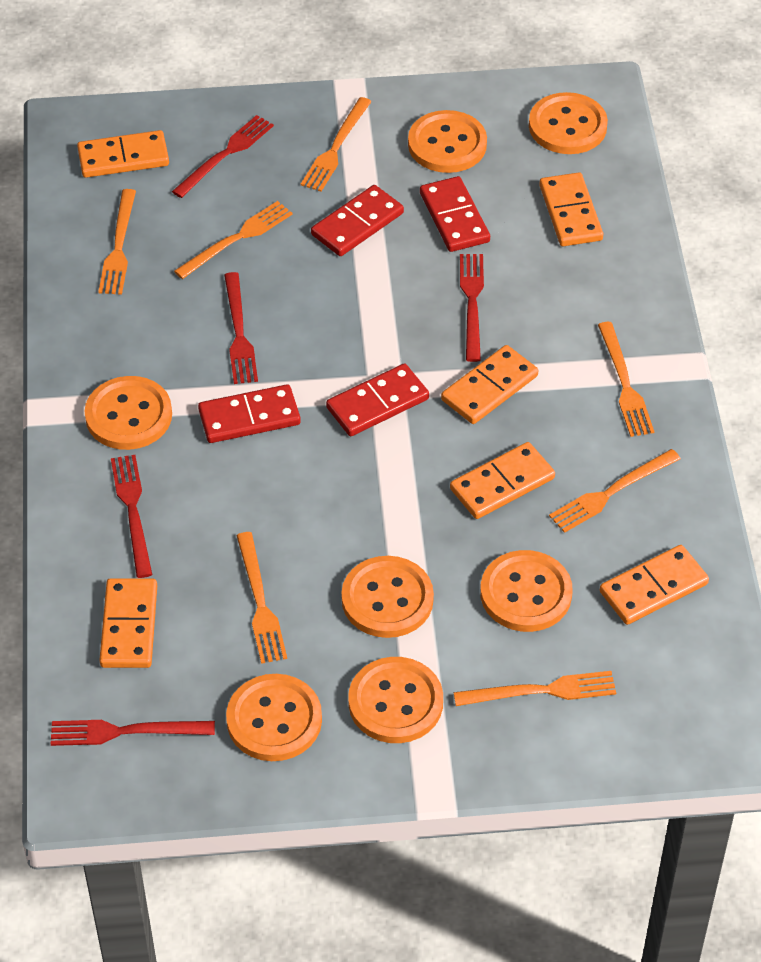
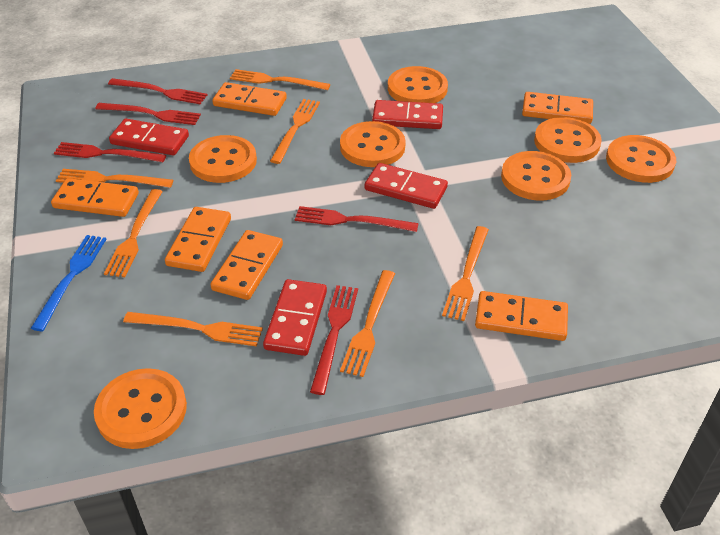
blue fork: none = 0 -> [31,235,106,331] = 1

